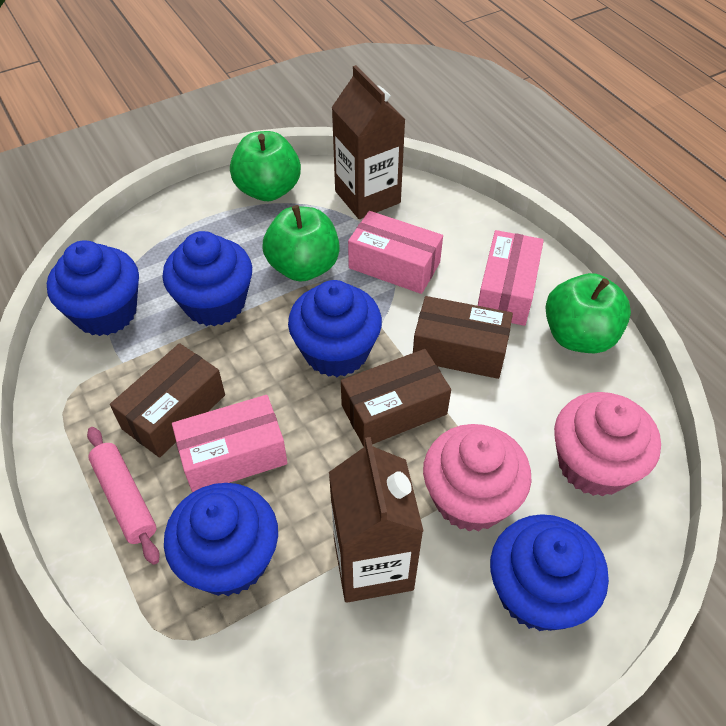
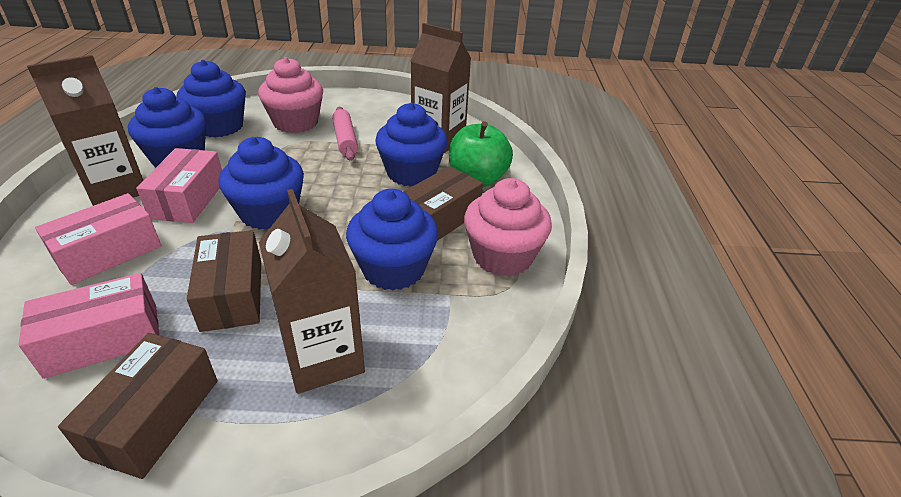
brown carton: [329,437,423,603] [331,65,406,219] = 2 -> [27,55,143,206] [259,189,365,394] [411,23,471,153] = 3
green apple: [230,131,301,201] [263,205,340,282] [545,273,631,353] = 3 -> [449,121,513,187] = 1

